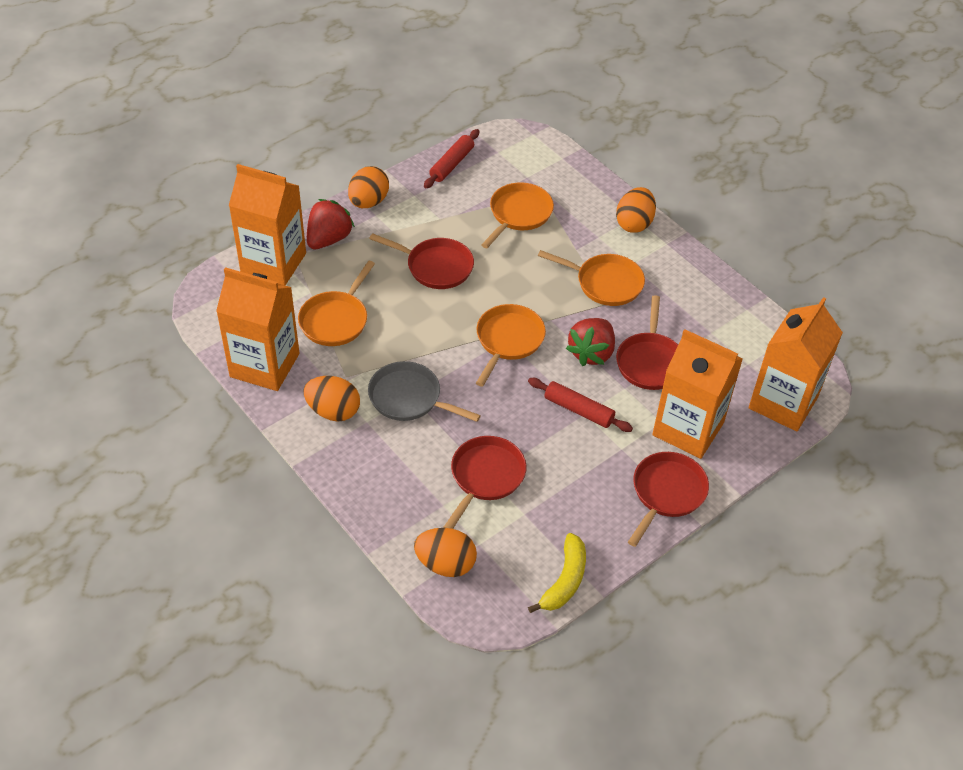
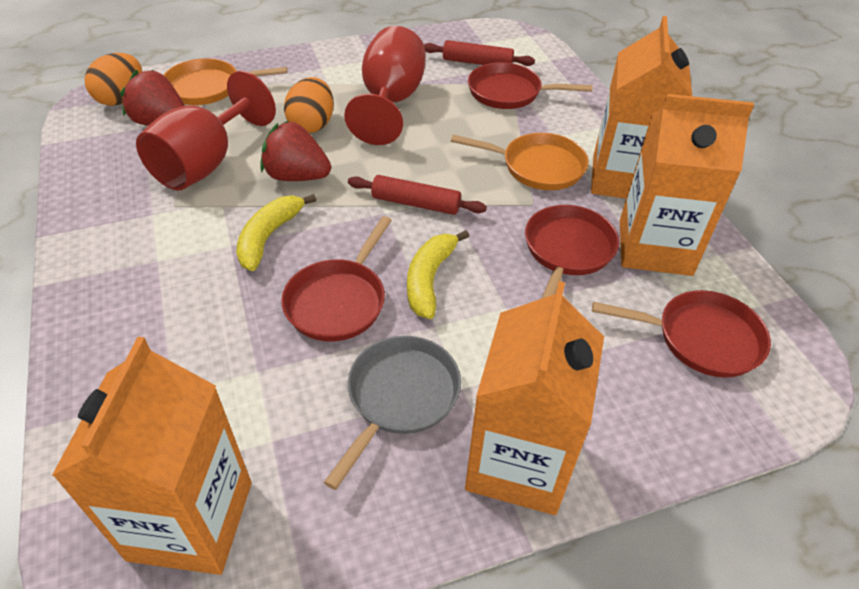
orange egg: [303,376,360,421] [348,166,389,208] [414,528,477,577] [616,187,656,233] = 4 -> [85,53,142,106] [284,77,334,133] = 2
orange pan: [298,261,375,346] [476,304,546,387] [481,182,554,248] [538,250,645,306] = 4 -> [164,58,287,105] [451,133,589,190] = 2
red goblet: none = 0 -> [136,71,276,190] [344,26,425,145] = 2
yellow banana: [528,533,586,613] = 1 -> [236,194,316,271] [407,230,469,319] = 2

